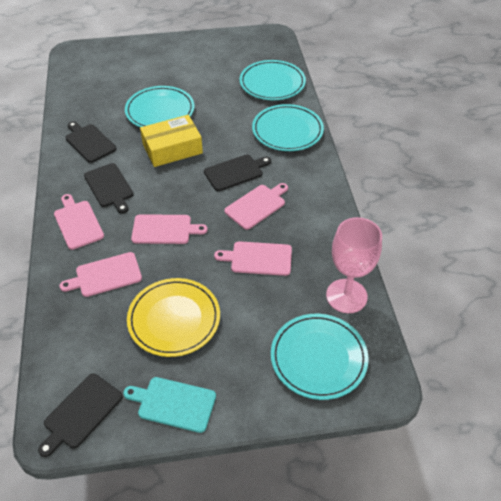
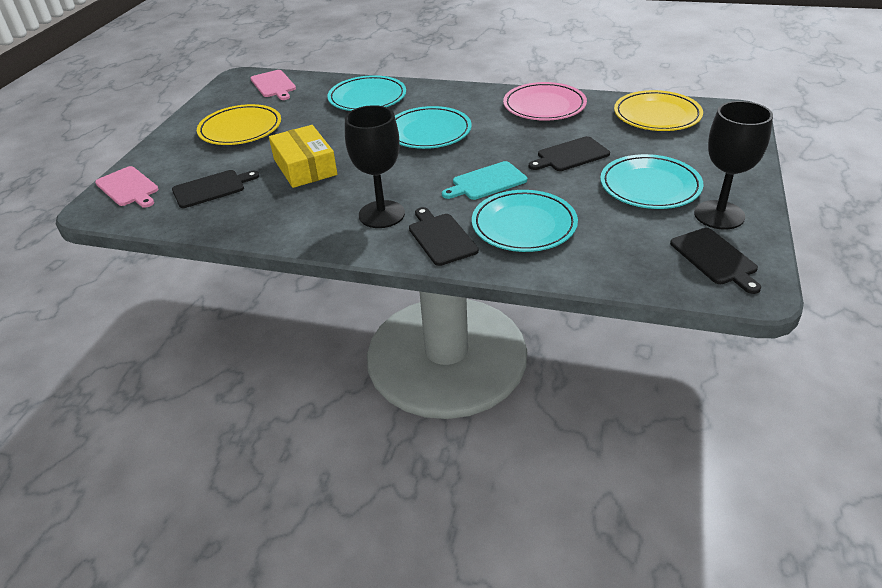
black goblet: none = 0 -> [345,105,405,228] [694,101,773,229] = 2
pink cutting board: [54,194,104,250] [59,252,142,297] [131,214,208,244] [214,241,292,276] [224,183,288,230] = 5 -> [95,166,158,208] [251,70,296,100] = 2
pink goblet: [326,217,382,313] = 1 -> none = 0
pink plate: none = 0 -> [503,82,587,121] = 1
yellow plate: [127,278,220,357] = 1 -> [197,104,281,145] [614,90,703,131] = 2

